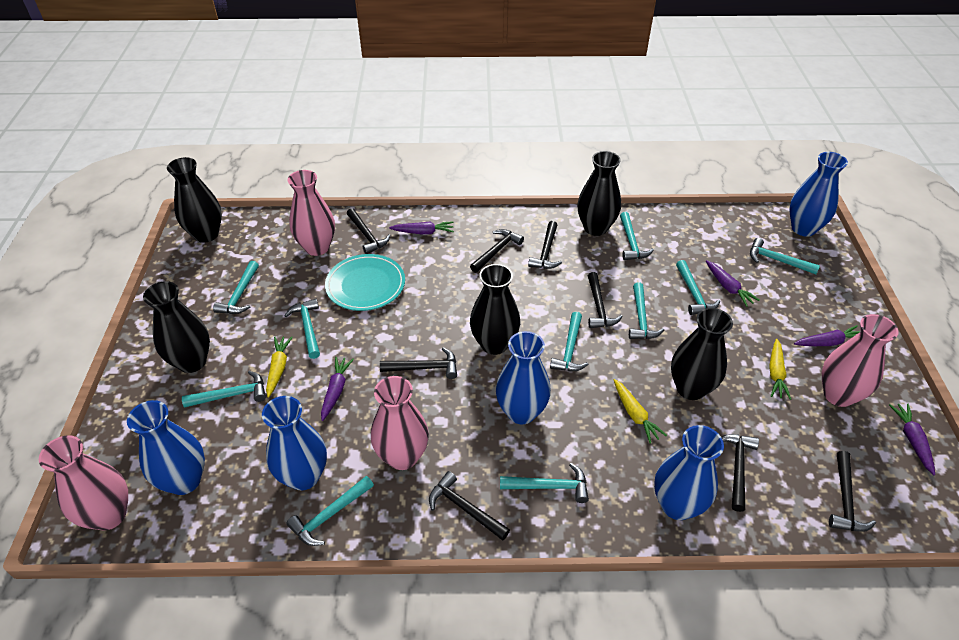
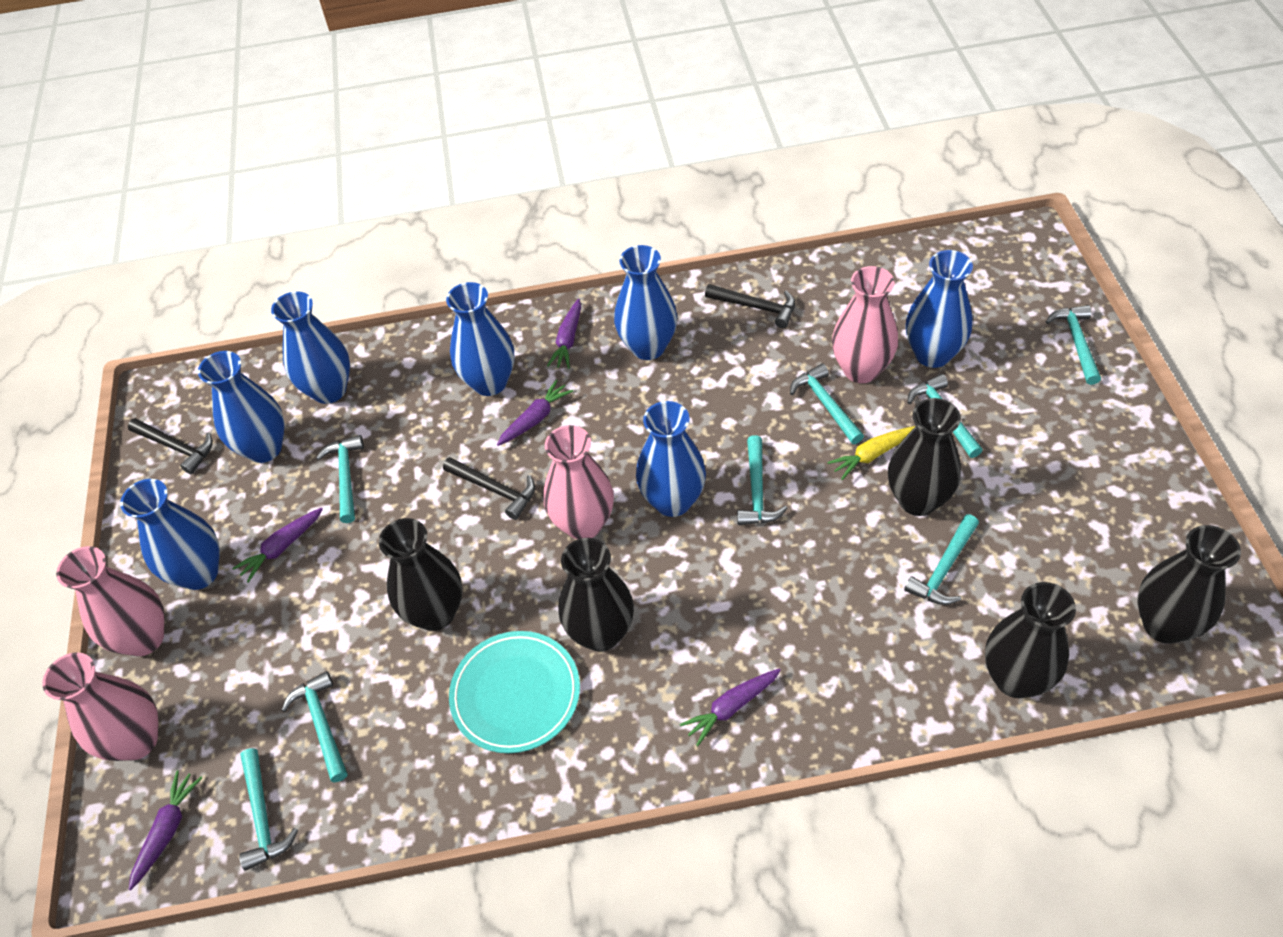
black hammer: [347,208,390,254] [380,347,457,379] [429,471,510,541] [470,229,524,273] [528,221,562,269] [588,272,623,328] [721,434,759,512] [829,451,876,532] = 8 -> [128,418,213,474] [443,457,535,520] [705,284,795,328] = 3
blue vase: [127,400,205,495] [262,396,327,490] [496,331,551,424] [654,425,724,520] [789,152,848,237] = 5 -> [120,479,220,590] [198,351,284,463] [271,291,350,404] [446,282,514,396] [614,245,677,360] [636,401,706,517] [906,250,973,368] = 7
turquoise hammer: [182,371,266,408] [213,261,259,314] [284,299,320,359] [286,476,374,546] [500,463,589,503] [550,312,588,371] [620,212,654,260] [629,283,664,339] [676,260,720,315] [750,238,820,274] = 10 -> [239,748,298,871] [282,671,347,782] [316,435,364,523] [737,435,788,525] [790,364,864,444] [904,514,979,605] [907,374,983,458] [1046,305,1101,385] = 8
yellow carrot: [266,337,293,398] [614,379,667,443] [769,339,791,400] = 3 -> [827,426,915,480] = 1

